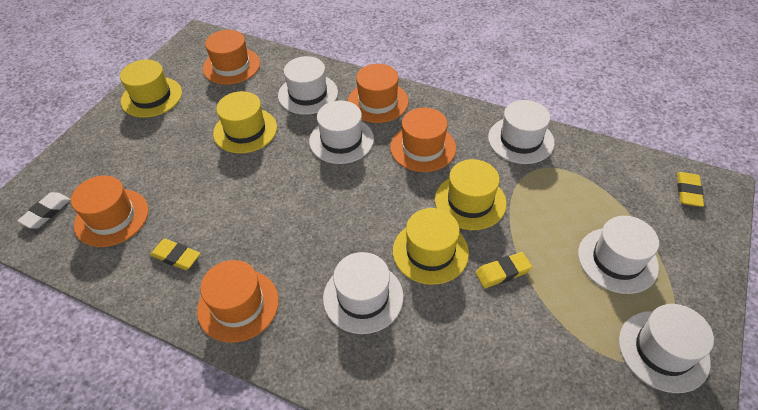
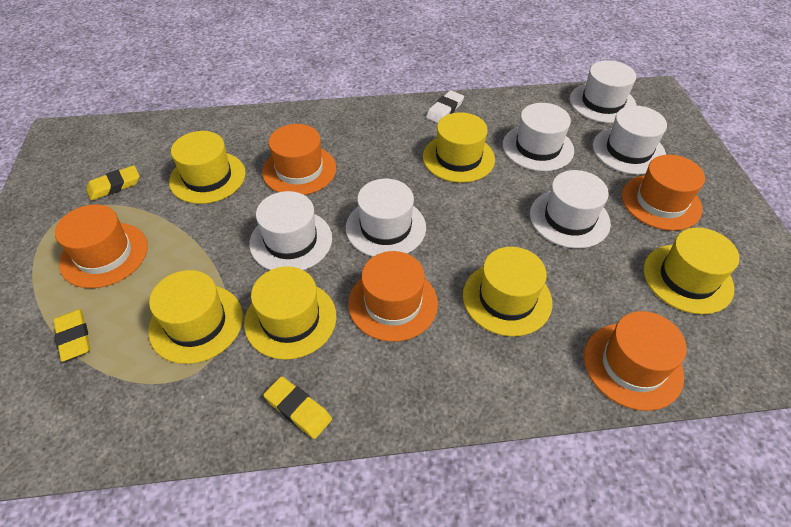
yellow hat: [120,59,182,118] [213,91,277,153] [393,208,469,285] [435,159,507,230] = 4 -> [148,270,243,364] [169,131,246,204] [244,266,336,360] [423,112,495,183] [463,247,552,337] [644,228,740,314] = 6

